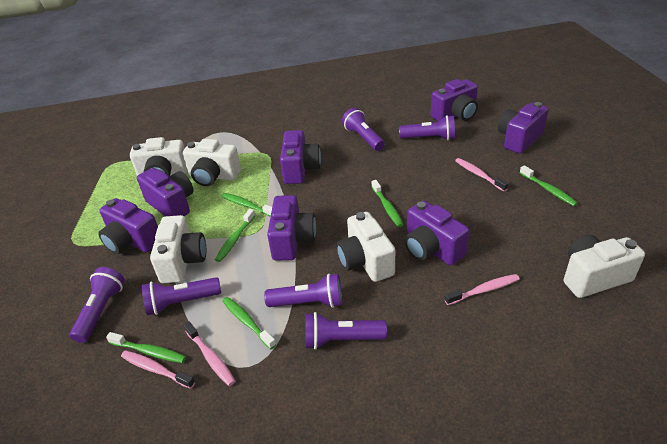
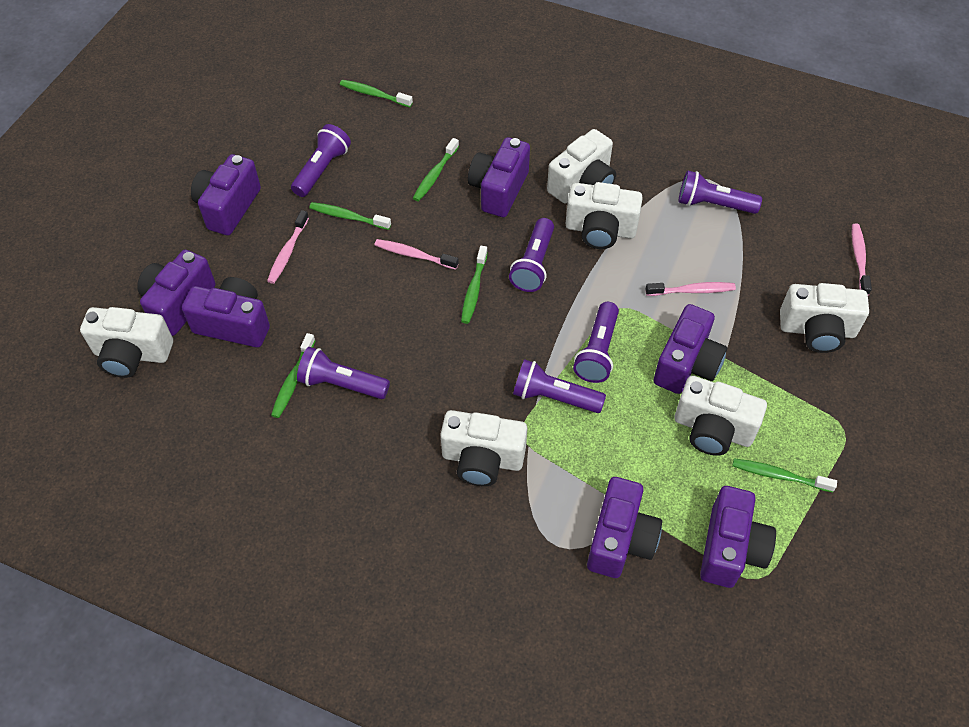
white camera: [130,137,188,176] [150,215,206,283] [183,139,241,186] [337,212,395,282] [564,235,645,298] = 5 -> [80,307,173,378] [440,410,527,486] [547,129,616,204] [566,182,643,249] [674,376,767,456] [780,283,869,353] = 6

